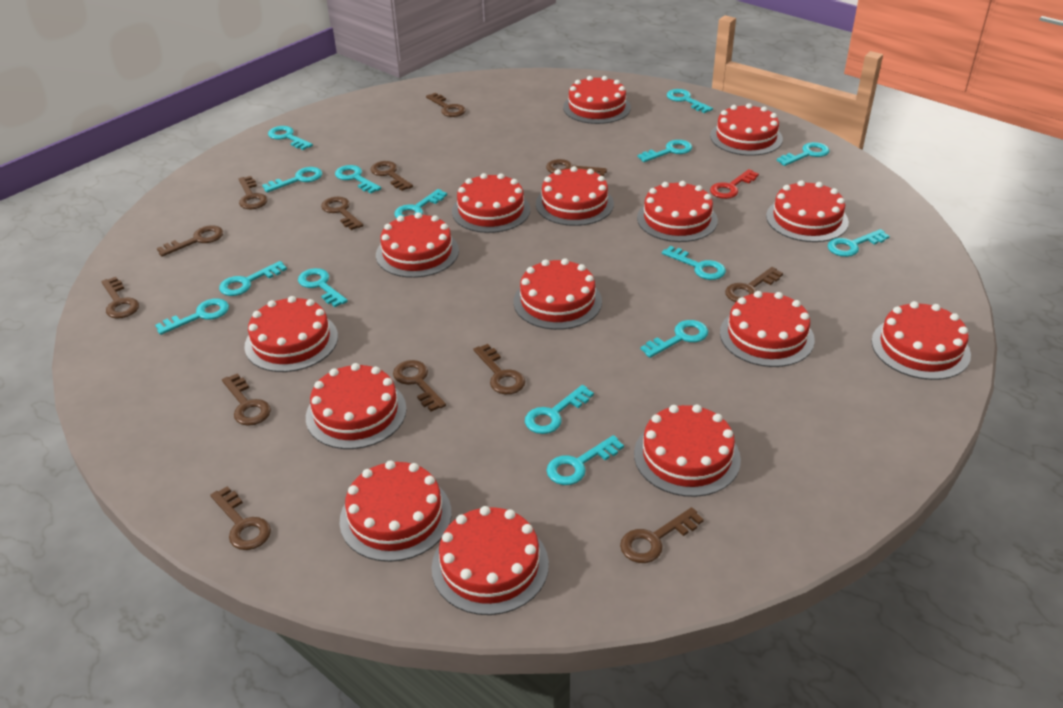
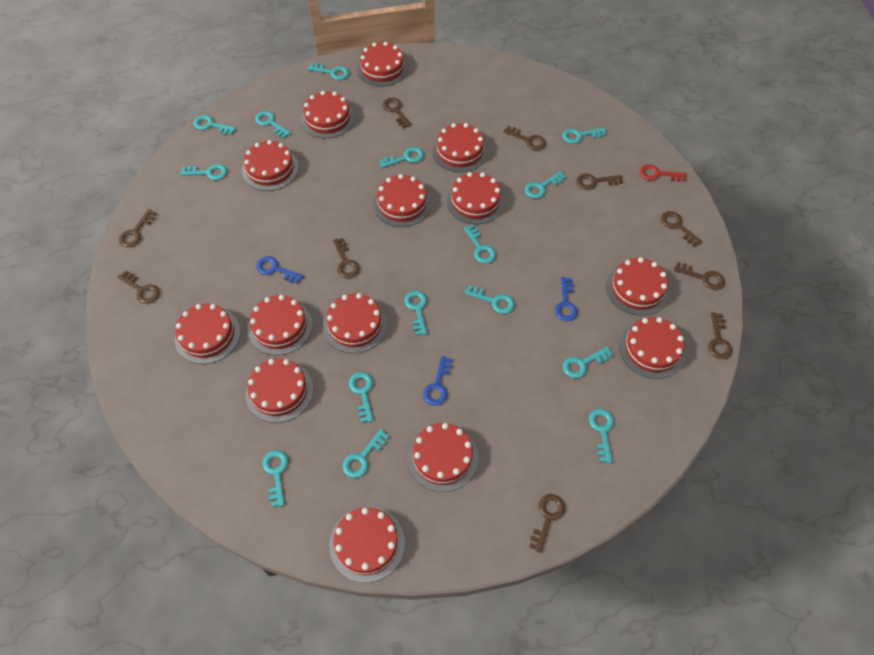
blue key: none = 0 -> [256,256,303,284] [423,356,452,406] [555,277,578,321] = 3
brown key: [101,277,139,319] [157,225,223,257] [210,486,271,550] [222,373,271,426] [239,176,268,209] [321,197,363,230] [370,161,413,191] [393,360,446,412] [426,93,466,117] [473,344,525,394] [546,159,607,176] [620,507,704,563] [725,267,783,302] = 13 -> [117,271,160,304] [119,209,157,247] [333,238,359,278] [382,98,412,128] [503,126,546,150] [529,494,565,553] [576,173,623,190] [661,211,702,247] [674,262,725,290] [708,312,732,359] = 10
red cake: [244,296,338,372] [306,363,407,449] [339,460,452,562] [376,212,459,278] [432,506,549,615] [452,173,530,233] [513,258,602,330] [536,166,614,226] [563,76,631,124] [634,405,741,497] [637,181,718,242] [710,103,783,156] [720,291,815,367] [766,180,849,242] [872,301,971,380] = 15 -> [175,304,240,364] [242,140,299,191] [245,358,314,423] [248,295,313,355] [301,91,355,138] [323,293,387,353] [329,506,405,583] [357,42,408,87] [373,174,431,227] [407,423,478,492] [432,123,488,172] [447,172,505,224] [606,257,669,316] [619,317,686,379] = 14

